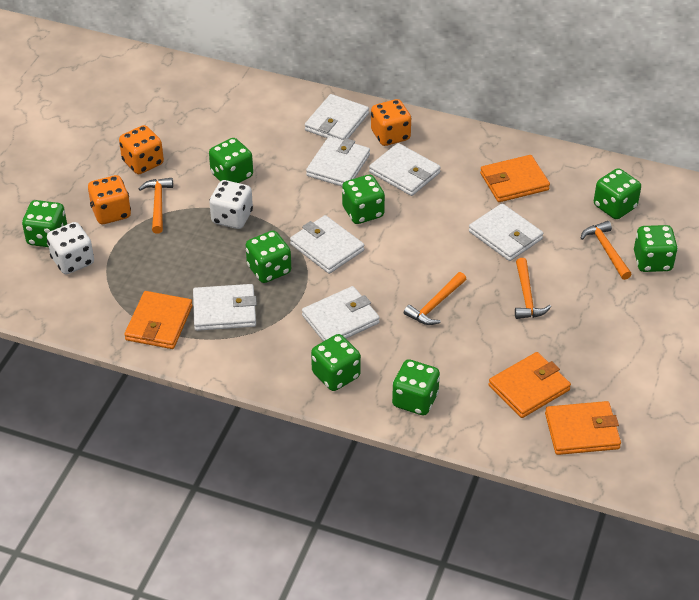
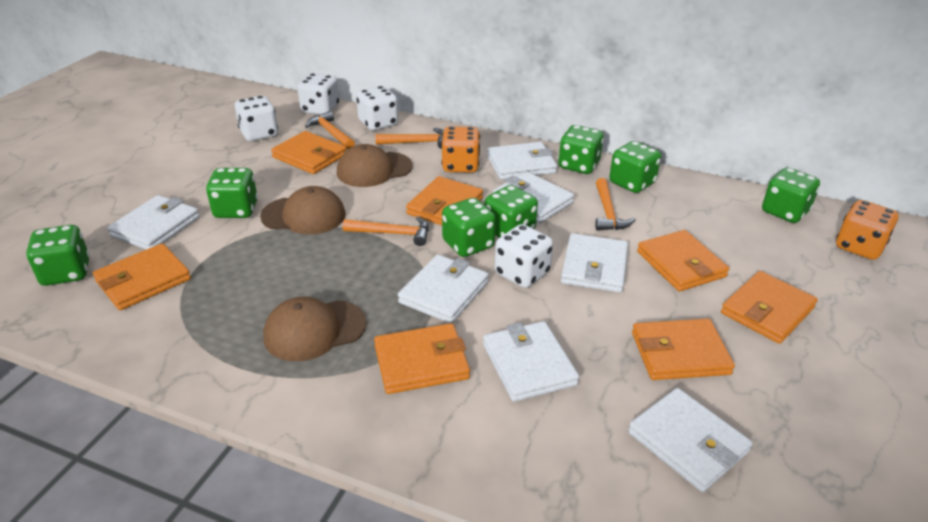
brown cap: none = 0 -> [260,186,346,234] [263,297,367,361] [337,144,413,187] = 3
green dice: [22,200,67,247] [209,138,253,183] [246,230,291,283] [311,334,361,391] [342,175,385,224] [392,359,440,415] [594,168,641,219] [634,225,678,272] = 8 -> [26,225,90,286] [206,168,258,218] [442,198,496,257] [484,185,538,238] [558,125,604,174] [609,141,661,193] [762,168,820,223] = 7
orange dice: [88,175,131,224] [119,125,164,174] [371,99,411,146] = 3 -> [441,127,480,173] [836,200,898,260] = 2
orange wallet: [124,291,193,349] [480,155,550,202] [489,352,571,418] [545,401,621,455] = 4 -> [93,243,191,310] [271,131,346,174] [374,323,470,394] [406,176,483,225] [632,319,735,380] [637,230,729,291] [721,271,818,344] = 7
white dice: [47,222,94,274] [209,180,253,229] = 2 -> [235,96,278,141] [297,73,339,115] [356,86,398,130] [495,224,553,288] = 4

